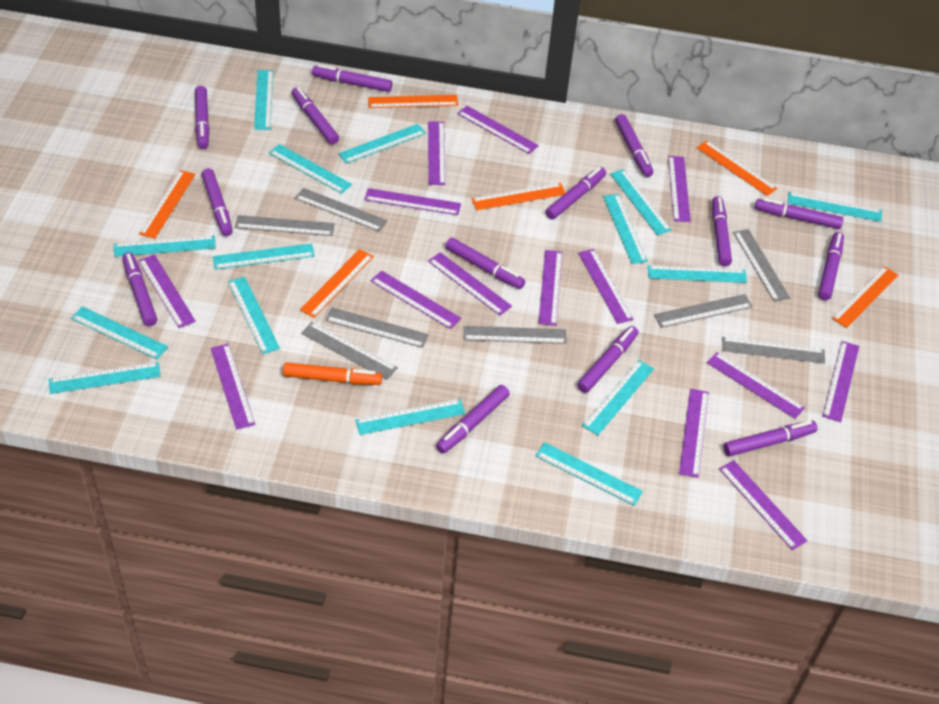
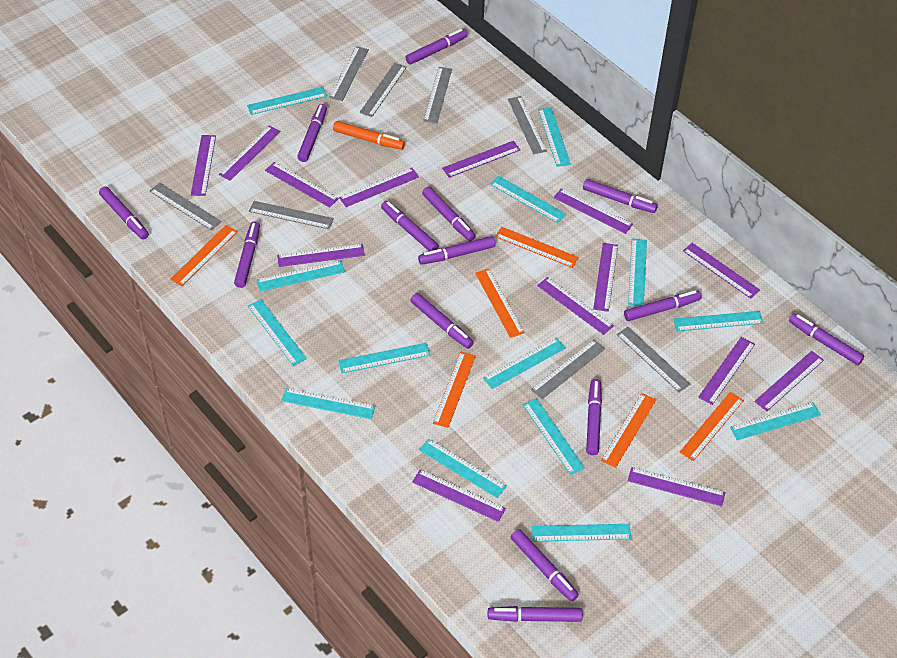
turquoise ruler: [49,362,161,394] [71,306,168,359] [114,235,216,257] [213,243,315,270] [228,276,280,354] [254,70,273,130] [269,144,352,194] [338,124,426,164] [355,399,465,435] [535,442,643,506] [582,360,654,435] [603,194,648,264] [610,169,672,235] [648,265,747,283] [787,192,882,222] = 15 -> [247,87,327,115] [248,299,307,366] [257,260,345,292] [281,388,375,419] [338,343,430,373] [419,439,507,498] [483,337,566,389] [490,176,566,223] [523,398,585,475] [532,524,632,542] [538,107,571,167] [628,238,647,306] [673,311,763,331] [730,402,821,440] = 14

